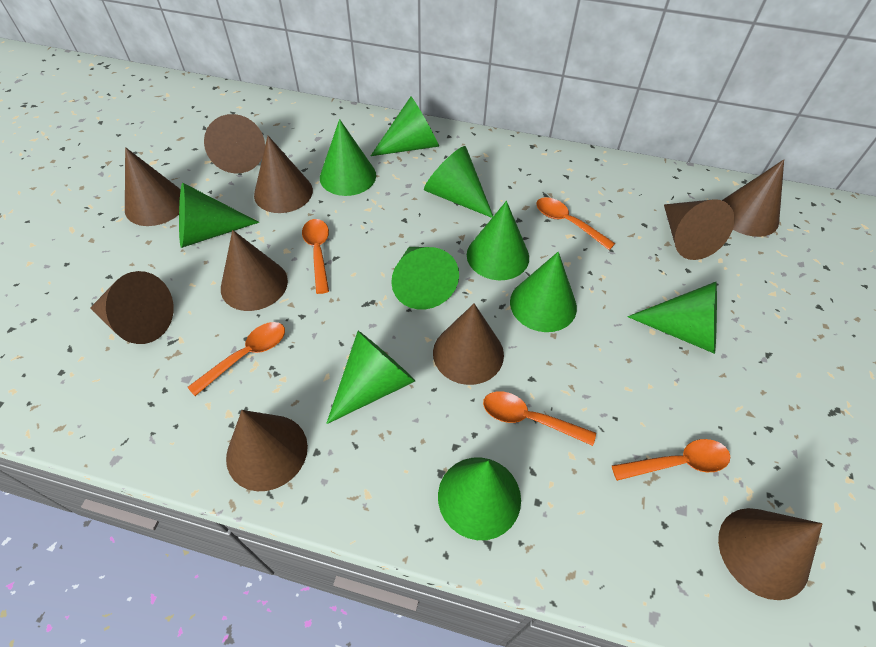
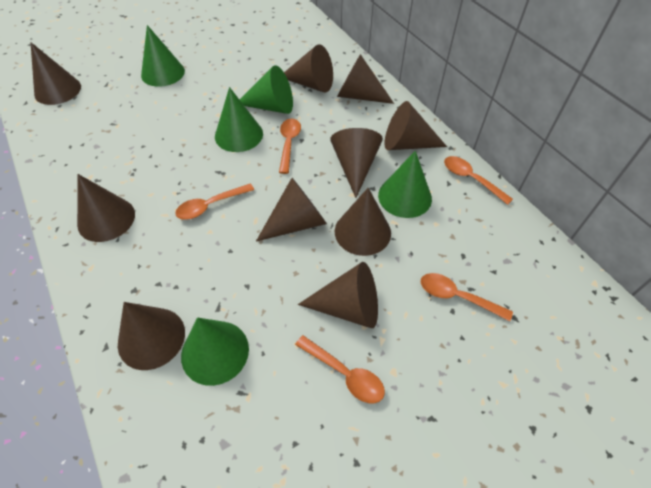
green cone: [179,183,259,248] [320,119,376,196] [326,331,415,424] [371,96,439,156] [391,247,459,310] [424,146,493,218] [438,458,521,540] [467,201,529,280] [510,252,577,332] [627,282,717,354] = 10 -> [141,25,185,87] [181,317,249,386] [215,87,263,152] [240,65,293,114] [378,151,432,218] = 5

